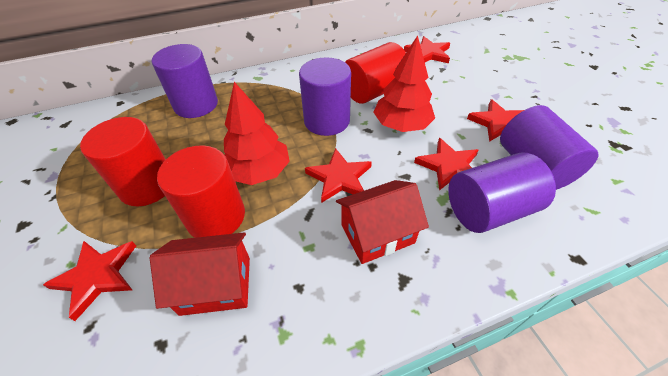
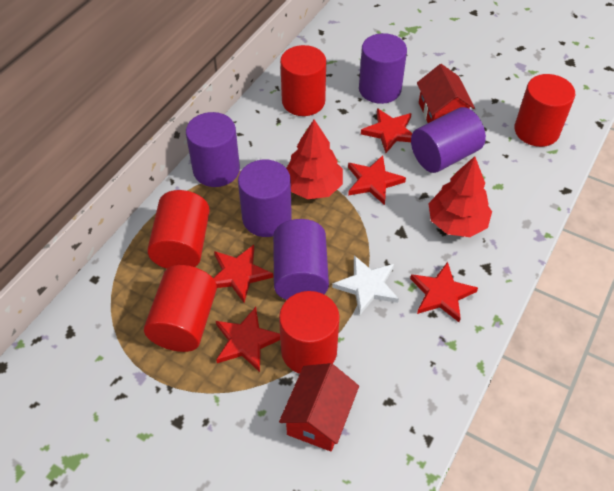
purple cylinder: [152,44,218,118] [299,57,351,136] [448,152,556,233] [500,105,599,190] = 4 -> [186,112,240,187] [238,160,292,237] [273,219,329,300] [359,33,407,104] [411,107,486,173] = 5
red cylinder: [80,117,166,206] [157,145,245,238] [345,42,406,104] = 3 -> [144,265,217,352] [147,190,210,269] [279,291,340,374] [280,45,326,116] [514,74,575,147] = 5
white star: none = 0 -> [332,255,399,316] = 1

